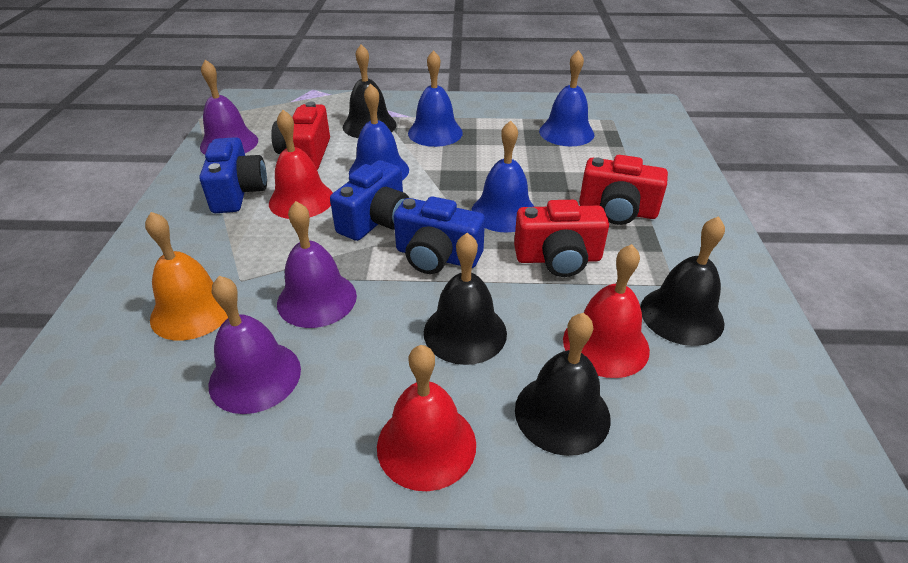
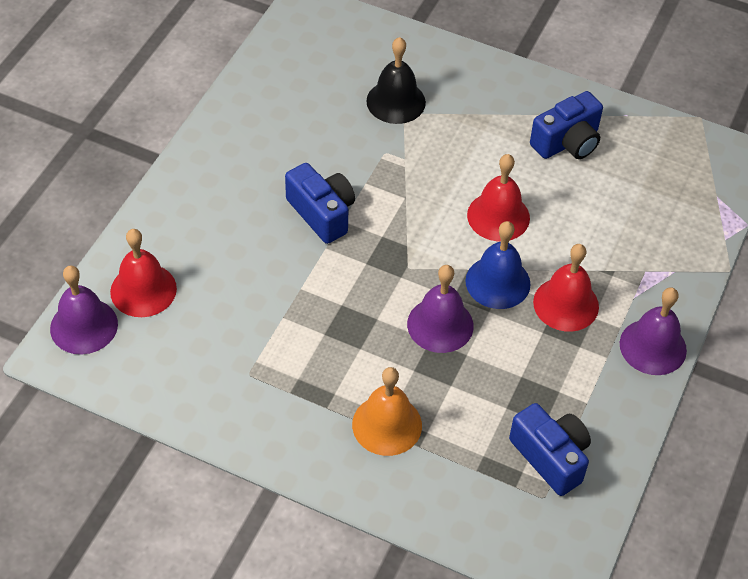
black bell: [343,44,397,138] [424,233,507,365] [515,313,611,456] [641,216,725,346] = 4 -> [366,37,426,124] = 1
blue bell: [349,83,409,180] [408,50,463,147] [471,120,535,232] [539,50,594,146] = 4 -> [465,221,531,309] = 1
red camera: [271,101,330,170] [514,200,609,277] [579,155,668,225] = 3 -> none = 0

